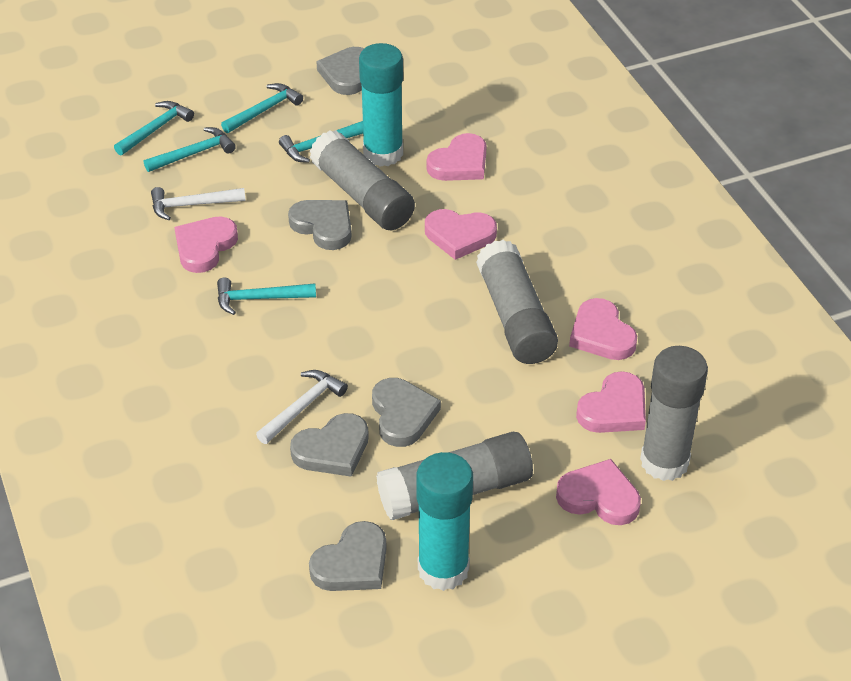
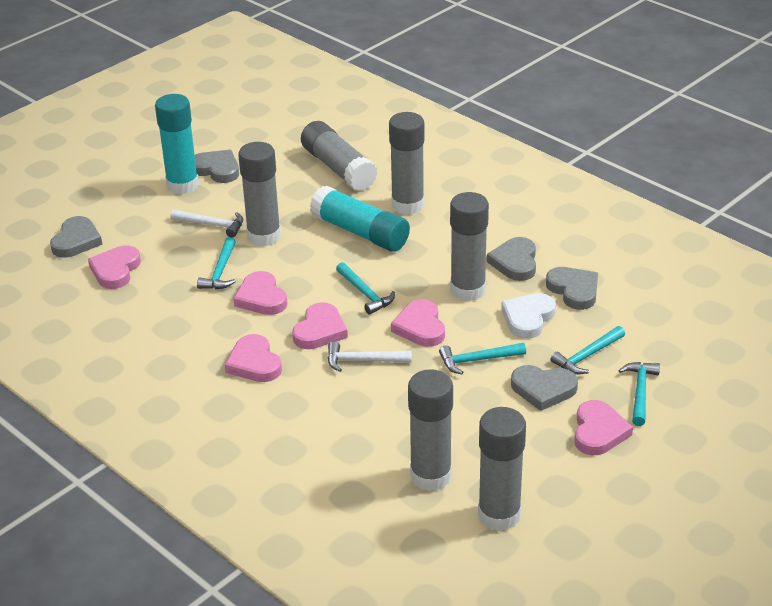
grey glue stick: [310,130,415,230] [376,432,533,520] [476,240,558,364] [640,346,708,481] = 4 -> [238,142,281,246] [301,121,378,191] [389,112,425,215] [408,369,453,491] [450,192,489,301] [478,407,526,531] = 6
white heart: none = 0 -> [501,293,556,339] = 1

